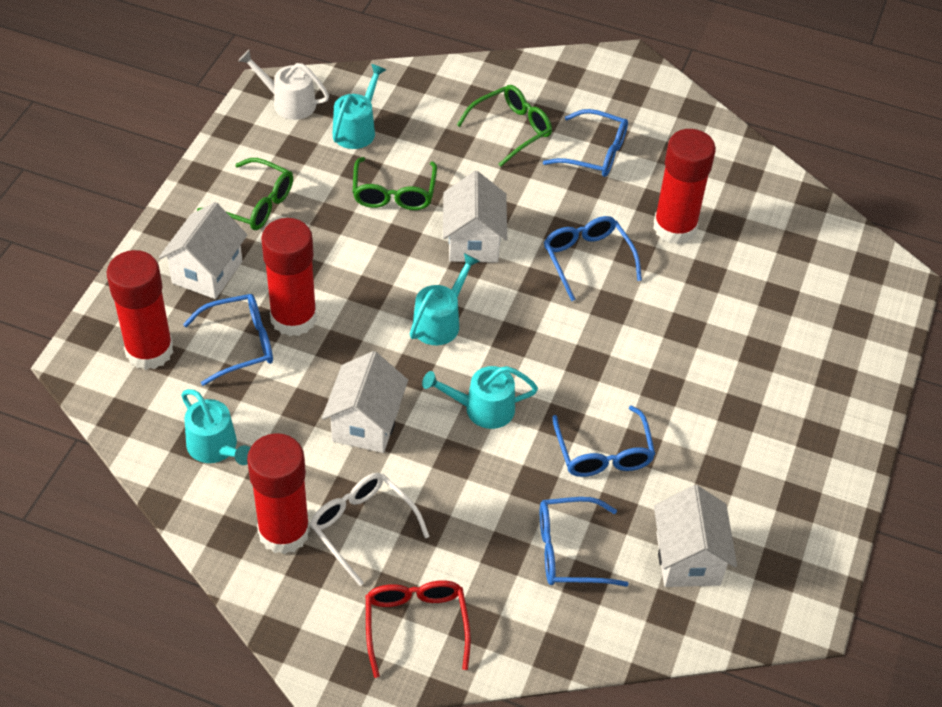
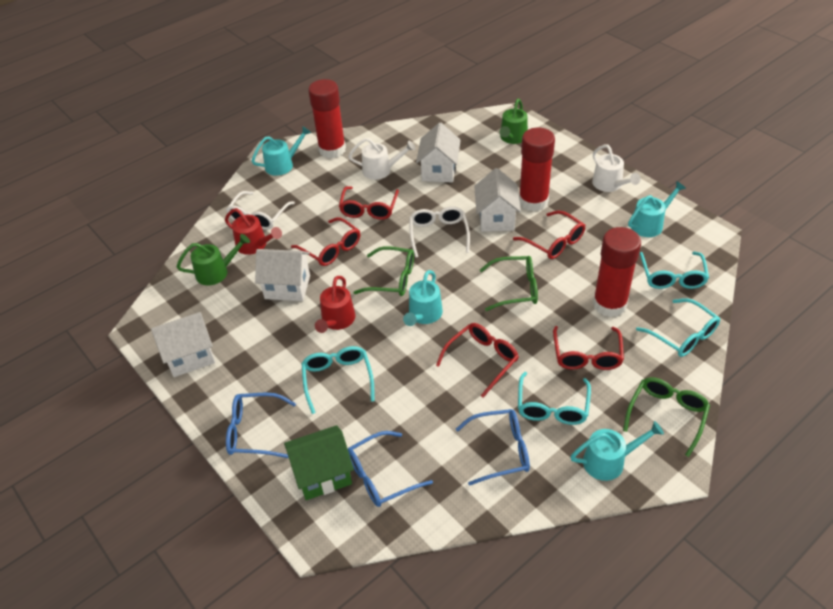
blue glasses: [183,294,273,386] [540,497,629,587] [543,109,628,177] [544,216,642,301] [552,405,655,477] = 5 -> [226,393,296,458] [348,431,433,507] [456,409,530,486] = 3
green house: none = 0 -> [284,425,354,500] = 1
green watering can: none = 0 -> [177,234,250,285] [499,99,528,144] = 2
red glasses: [366,580,471,678] = 1 -> [291,217,360,266] [339,186,399,220] [436,323,519,398] [513,211,585,259] [553,326,624,370] = 5
red glue stick: [107,250,173,370] [247,433,310,554] [261,218,317,336] [653,129,716,244] = 4 -> [308,79,346,158] [519,128,555,211] [593,227,641,317] = 3
red watering can: none = 0 -> [225,208,282,255] [315,276,355,333] = 2
turquoise glasses: none = 0 -> [301,346,375,414] [518,372,591,425] [636,298,720,357] [640,252,709,289] = 4
white glasses: [310,473,430,586] = 1 -> [226,191,295,230] [409,206,470,258] = 2
white watering can: [238,50,329,120] = 1 -> [348,138,415,180] [592,144,641,192] = 2

